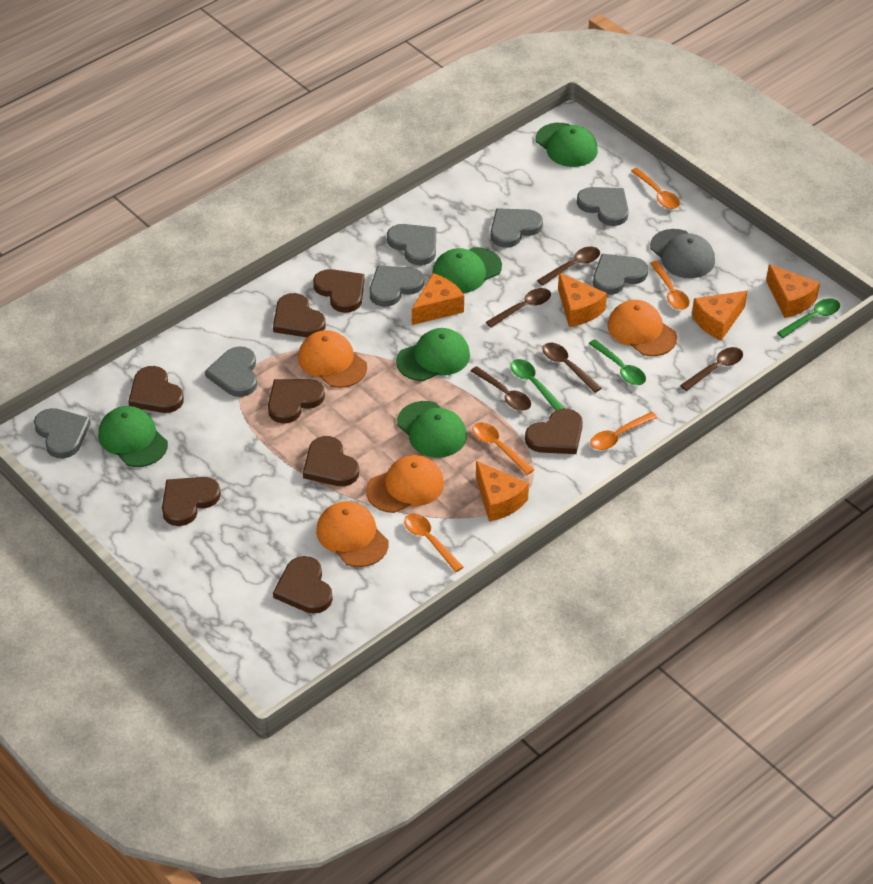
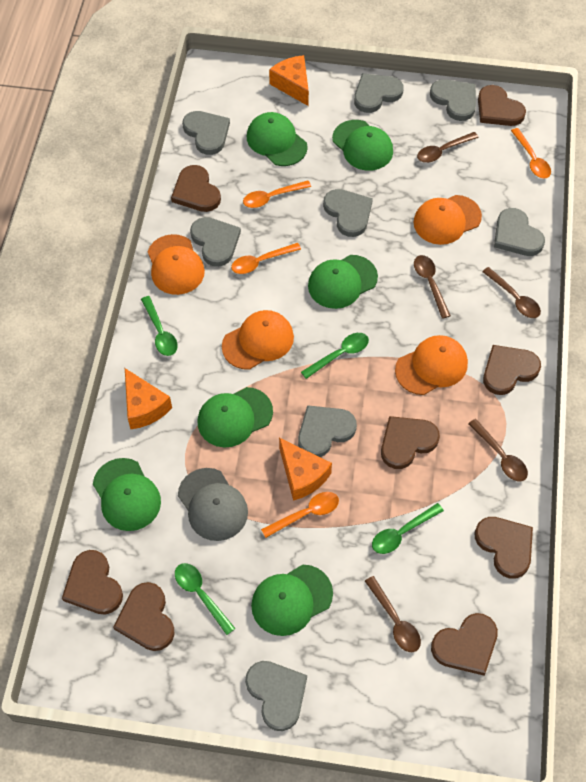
green cap: [98,406,168,467] [396,328,470,381] [397,401,467,458] [432,247,502,293] [536,123,598,167] = 5 -> [93,458,161,531] [197,387,273,448] [247,112,308,166] [251,565,333,636] [308,255,378,309] [332,120,393,171] = 6
green spoon: [510,359,565,411] [589,339,646,385] [777,299,840,338] = 3 -> [141,296,178,356] [175,563,236,635] [301,333,369,379] [372,503,444,554] = 4
grey heart: [34,408,91,459] [205,346,257,397] [369,266,424,307] [387,224,436,265] [491,208,543,248] [577,187,629,226] [593,254,648,295] = 7 -> [182,111,230,155] [190,217,241,267] [245,661,307,731] [298,405,357,457] [323,189,373,237] [354,73,404,113] [430,79,476,121] [494,208,545,256] = 8
orange cheese: [412,273,464,325] [476,461,529,522] [558,273,607,327] [692,291,747,341] [766,264,820,318] = 5 -> [125,368,172,429] [269,55,309,106] [279,438,332,501] = 3
orange spoon: [404,513,463,572] [472,422,534,475] [590,412,658,450] [631,168,680,209] [650,261,690,310] = 5 -> [231,243,301,274] [243,180,311,208] [261,492,339,538] [511,128,551,179] = 4

